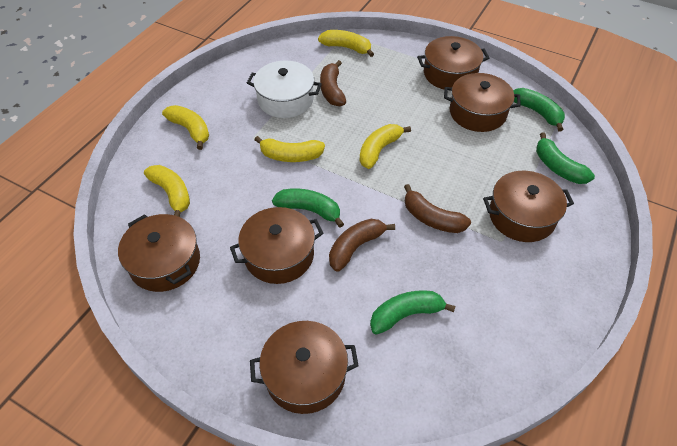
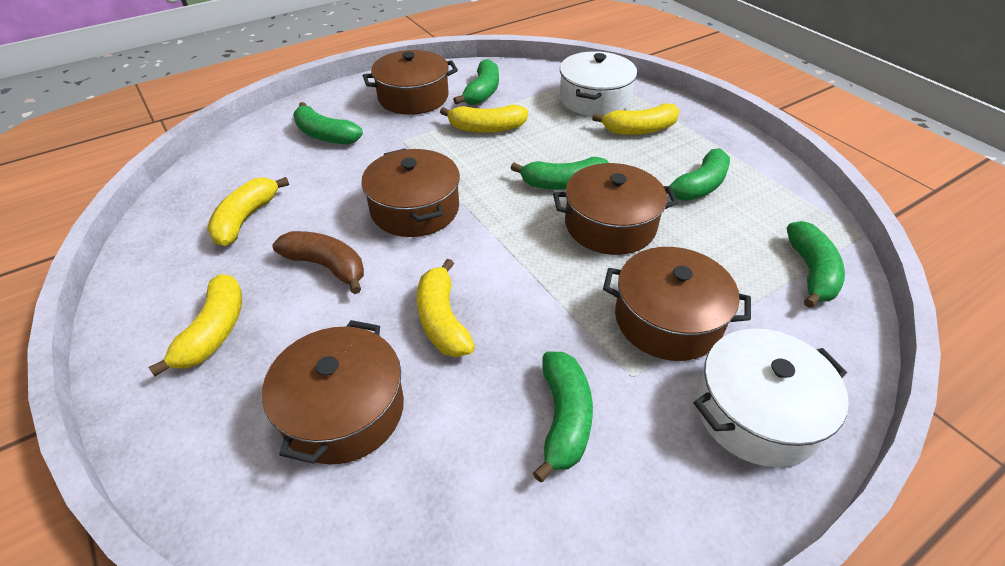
brown banana: [320,60,346,106] [329,219,395,272] [404,184,471,233] = 3 -> [272,231,364,294] = 1
brown pot: [118,214,200,292] [230,207,323,284] [250,321,359,414] [417,36,489,90] [444,73,521,132] [483,171,574,242] = 6 -> [262,320,404,465] [361,148,460,237] [363,50,458,115] [553,163,678,255] [603,247,751,361] = 5
green banana: [272,189,344,228] [370,290,456,335] [513,88,565,132] [536,132,595,184] = 4 -> [293,102,363,144] [453,59,499,105] [511,157,609,190] [533,352,593,482] [663,148,730,201] [787,221,845,308] = 6
white pot: [247,60,322,118] = 1 -> [560,51,637,116] [694,329,849,467] = 2

